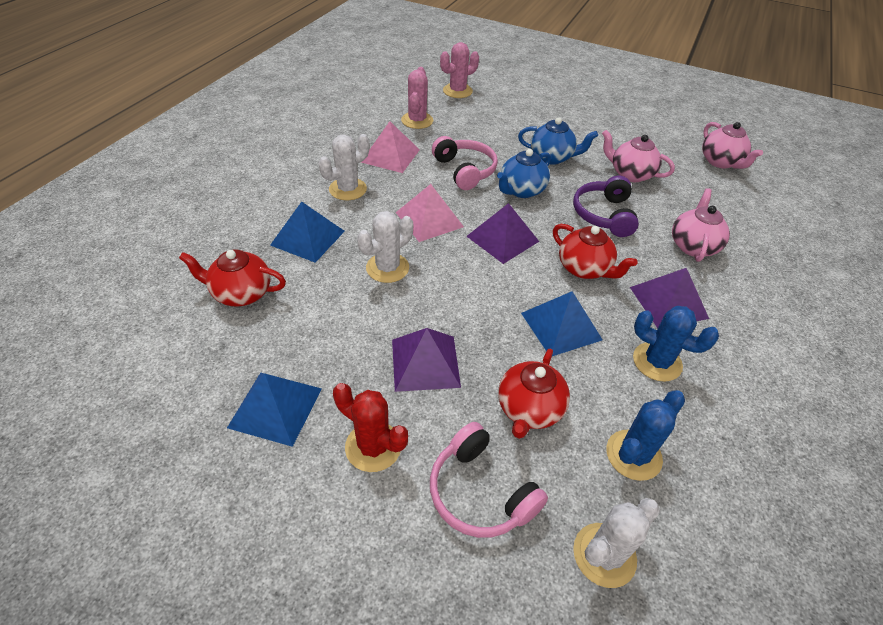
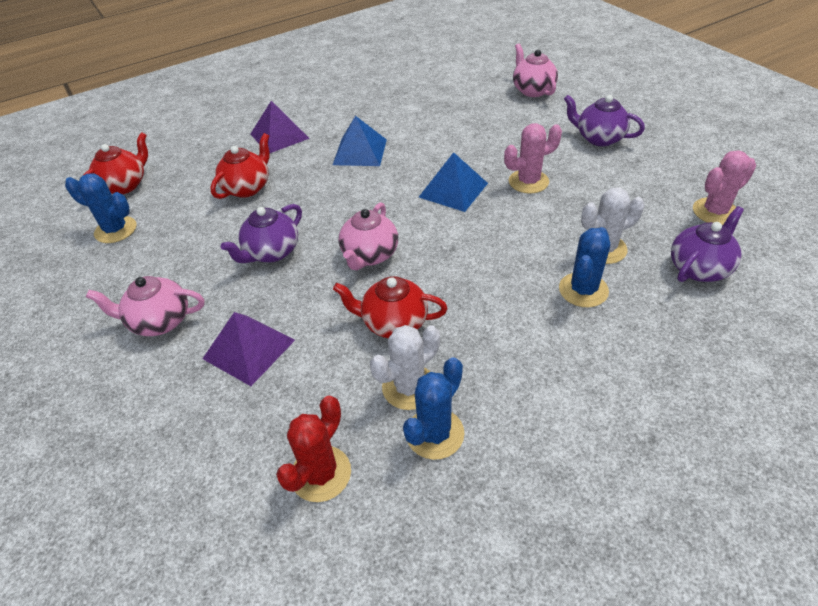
blue cactus: [606,390,685,481] [633,306,719,382] = 2 -> [65,173,137,243] [403,358,464,460] [559,227,610,307] = 3
blue pyramid: [227,372,322,447] [270,202,345,263] [521,291,603,356] = 3 -> [333,116,387,166] [419,152,488,212] = 2
blue teapot: [497,149,551,198] [518,117,598,165] = 2 -> none = 0
pink headphones: [430,422,548,538] [432,136,498,190] = 2 -> none = 0
pink pyramid: [361,121,420,173] [396,184,464,242] = 2 -> none = 0
purple headphones: [573,176,639,237] = 1 -> none = 0
purple pyramid: [392,328,461,392] [467,203,539,264] [630,268,709,328] = 3 -> [202,312,295,386] [251,101,310,153] = 2
purple teapot: none = 0 -> [221,204,302,263] [564,95,645,146] [671,206,744,282] = 3
white cactus: [319,134,369,200] [358,211,413,283] [573,498,660,588] = 3 -> [370,325,440,410] [581,188,644,264] = 2

